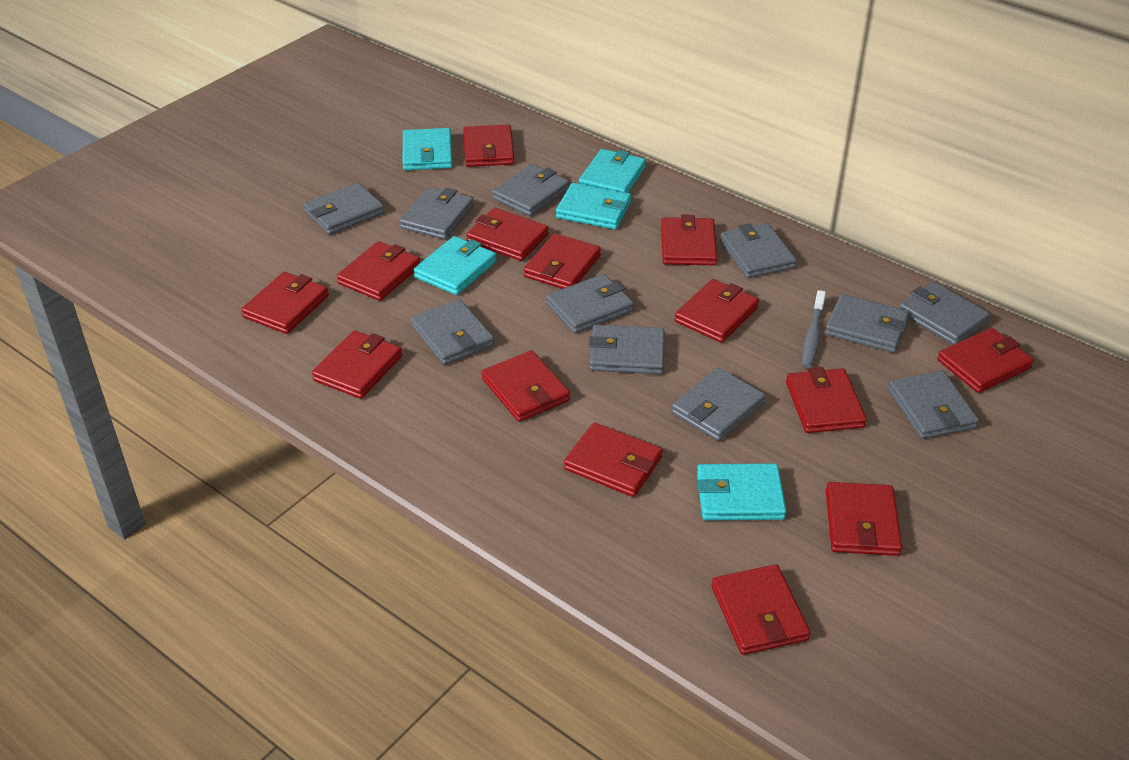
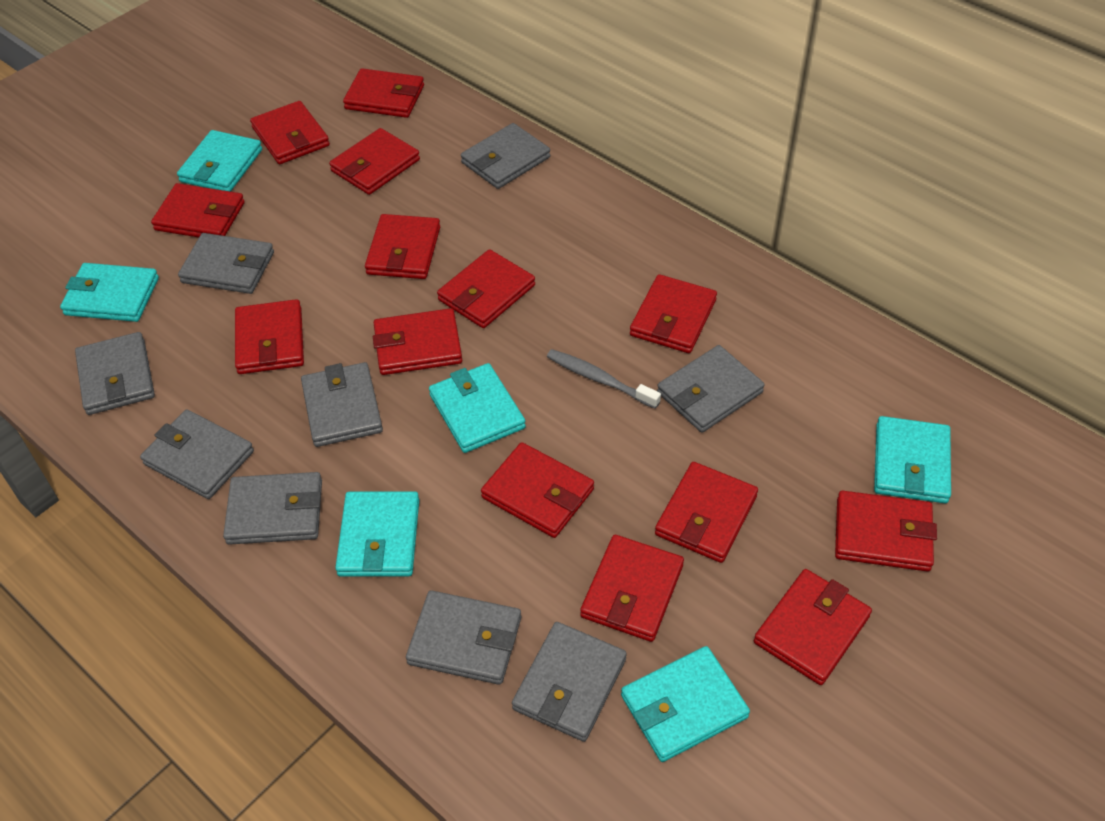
grey wallet: [303,182,384,235] [399,187,474,240] [411,299,494,365] [492,164,570,216] [546,274,634,334] [589,325,665,374] [672,368,766,441] [720,223,797,278] [825,294,909,353] [888,371,979,439] [899,281,990,345] = 11 -> [75,332,155,415] [140,410,254,499] [178,233,274,294] [223,472,322,545] [301,362,383,447] [406,590,521,685] [461,123,550,189] [512,622,627,742] [657,345,765,433] = 9
turquoise wallet: [403,128,453,170] [414,236,496,295] [556,183,631,229] [579,149,646,193] [697,463,787,520] = 5 -> [60,263,159,322] [177,130,262,192] [335,491,419,577] [429,363,526,453] [621,646,750,762] [874,416,951,503] = 6

